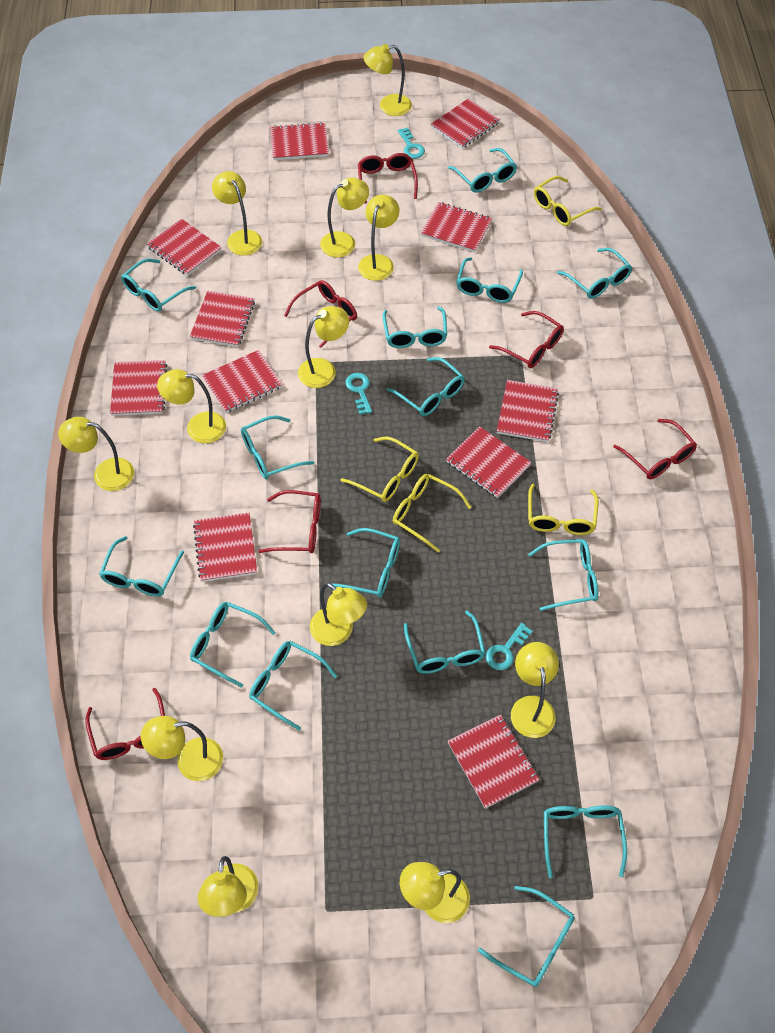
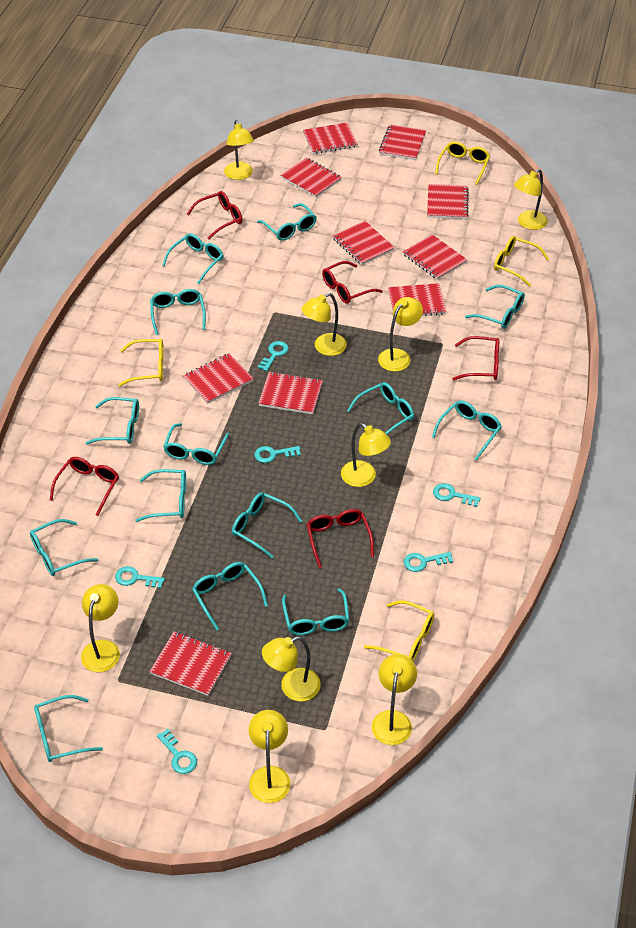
red glasses: [85,688,165,760] [258,490,321,553] [284,280,357,348] [358,153,418,204] [489,311,564,368] [613,419,697,479] = 6 -> [50,457,119,516] [187,191,242,240] [306,509,374,568] [322,261,383,304] [452,336,499,380] = 5
red notebook: [110,360,167,416] [147,218,222,276] [190,290,255,347] [193,512,257,582] [202,350,282,413] [270,122,329,160] [421,202,492,252] [431,98,500,148] [446,426,531,498] [448,715,540,809] [497,380,559,442] = 11 -> [150,632,232,696] [183,353,254,404] [258,372,323,414] [280,158,342,198] [303,123,358,154] [332,221,395,265] [379,124,426,160] [388,283,447,316] [403,234,467,280] [427,184,469,219] = 10
turquoise glasses: [99,536,184,597] [121,258,196,312] [190,602,276,688] [241,416,314,479] [249,641,337,731] [332,528,400,597] [382,307,447,348] [387,357,465,416] [404,611,485,674] [448,148,517,192] [456,257,523,303] [478,886,575,987] [528,539,598,611] [544,805,627,878] [557,248,632,299] = 15 -> [30,519,99,576] [34,695,103,762] [86,397,139,445] [135,469,186,522] [150,289,206,335] [162,233,224,284] [163,423,229,465] [192,562,268,630] [232,492,302,558] [257,203,316,241] [282,588,349,635] [347,382,414,435] [432,400,502,461] [465,285,525,329] = 14
turquoise key: [345,373,372,415] [398,127,425,159] [486,623,533,670] = 3 -> [115,566,165,588] [157,729,197,774] [254,446,301,463] [258,341,289,371] [404,552,453,572] [433,483,481,507] = 6
yellow lamp: [58,417,134,491] [141,716,223,781] [157,369,226,443] [198,856,258,917] [212,171,262,256] [298,306,349,388] [310,582,367,646] [320,178,369,258] [358,195,400,281] [363,44,412,116] [400,862,470,923] [511,642,559,738] = 12 -> [81,584,120,672] [224,120,254,180] [248,710,291,803] [262,636,321,701] [301,293,347,356] [341,423,391,487] [372,654,417,745] [378,297,423,372] [514,169,548,230] = 9

